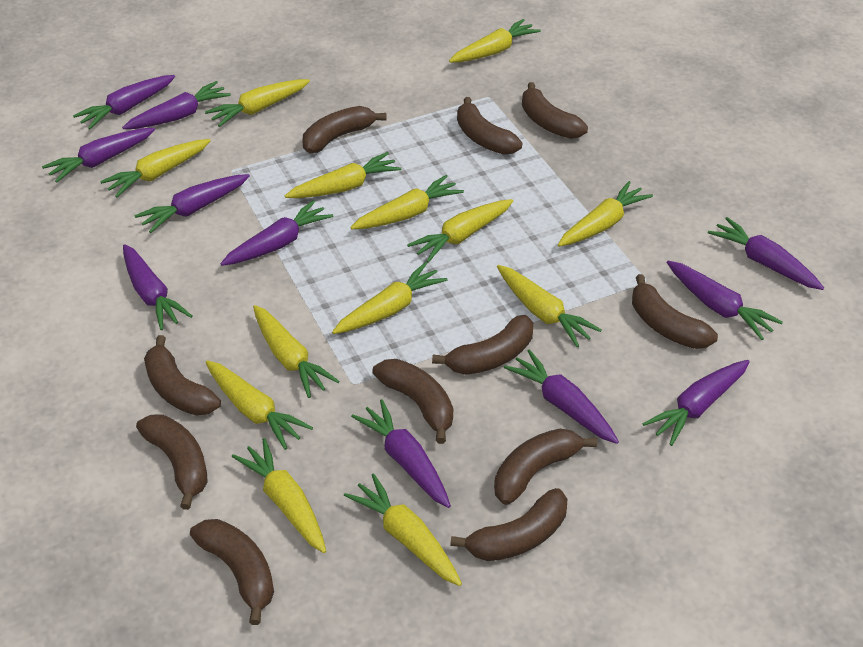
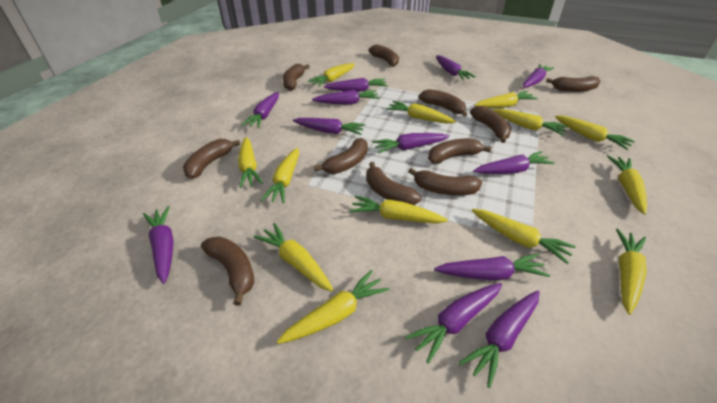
purple carrot: [42,128,155,183] [73,75,175,129] [122,81,231,129] [123,244,192,330] [134,174,250,233] [220,200,333,266] [351,399,451,508] [504,349,619,444] [642,360,750,446] [667,261,783,340] [708,217,824,290] = 11 -> [143,206,174,284] [242,92,279,128] [293,118,365,135] [312,90,379,105] [324,78,388,92] [373,133,449,153] [405,283,502,363] [434,254,550,281] [436,56,476,80] [459,291,540,388] [473,151,555,174] [523,64,554,88] = 12

